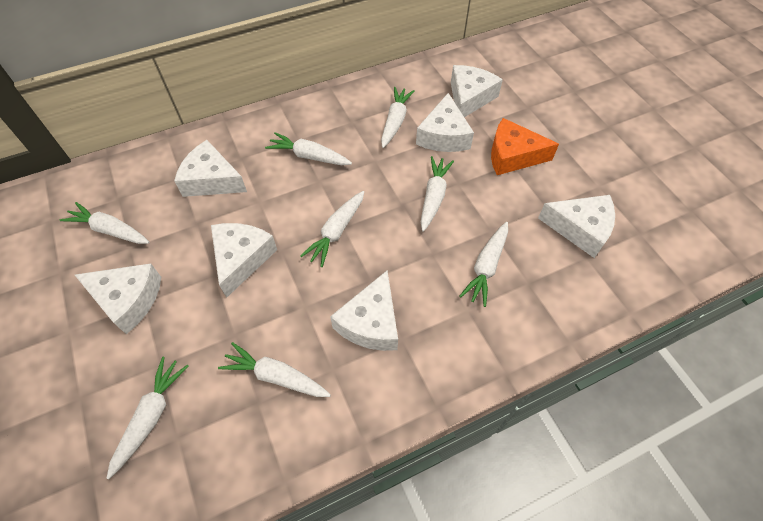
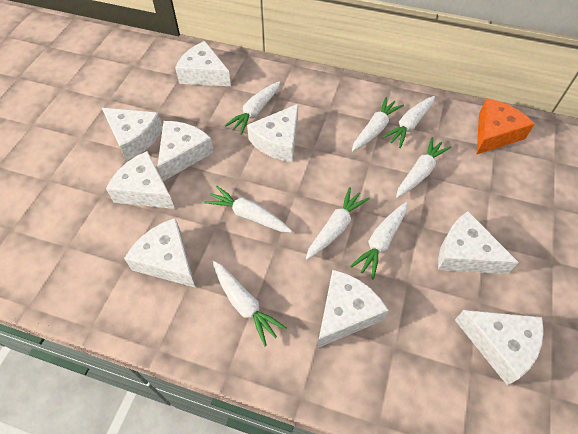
white cheese: [75,263,161,334] [174,140,247,197] [211,223,277,298] [330,271,398,351] [416,93,474,152] [451,65,503,117] [538,195,615,258] = 7 -> [102,108,163,161] [106,151,175,209] [124,218,196,288] [157,121,214,181] [175,41,231,86] [247,104,298,162] [317,269,388,348] [438,211,519,274] [455,310,544,386] = 9

